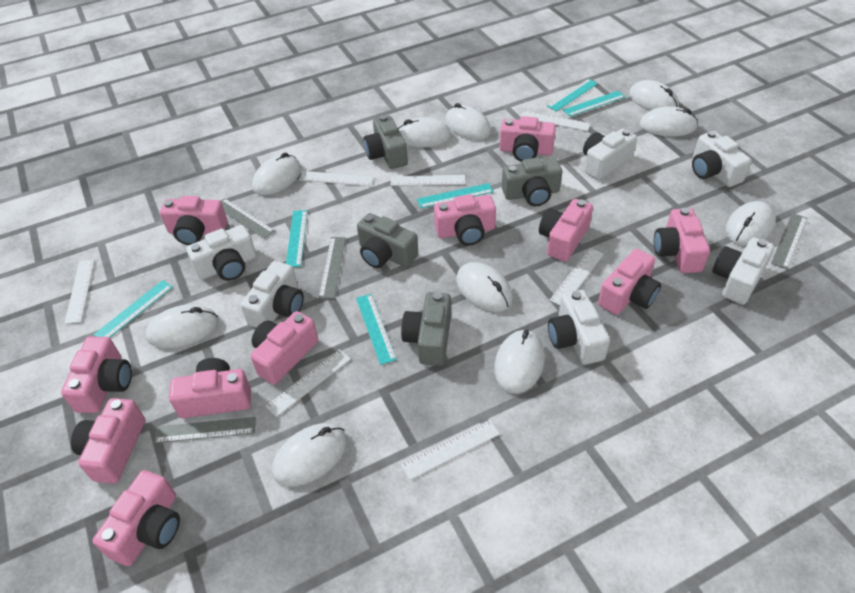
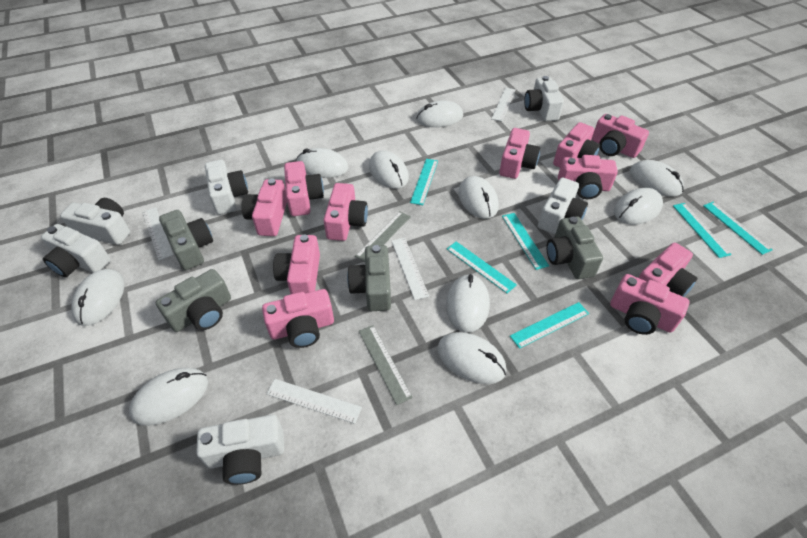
grey ruler: [153,417,256,443] [221,198,275,239] [319,237,346,298] [771,213,808,269] = 4 -> [355,211,411,262] [359,325,413,405] = 2
white ruler: [64,259,95,324] [265,349,351,417] [299,171,374,186] [390,175,465,186] [401,420,500,480] [520,110,591,131] [549,248,604,305] = 7 -> [142,207,173,260] [267,379,362,424] [392,238,429,300] [491,88,516,121] = 4

